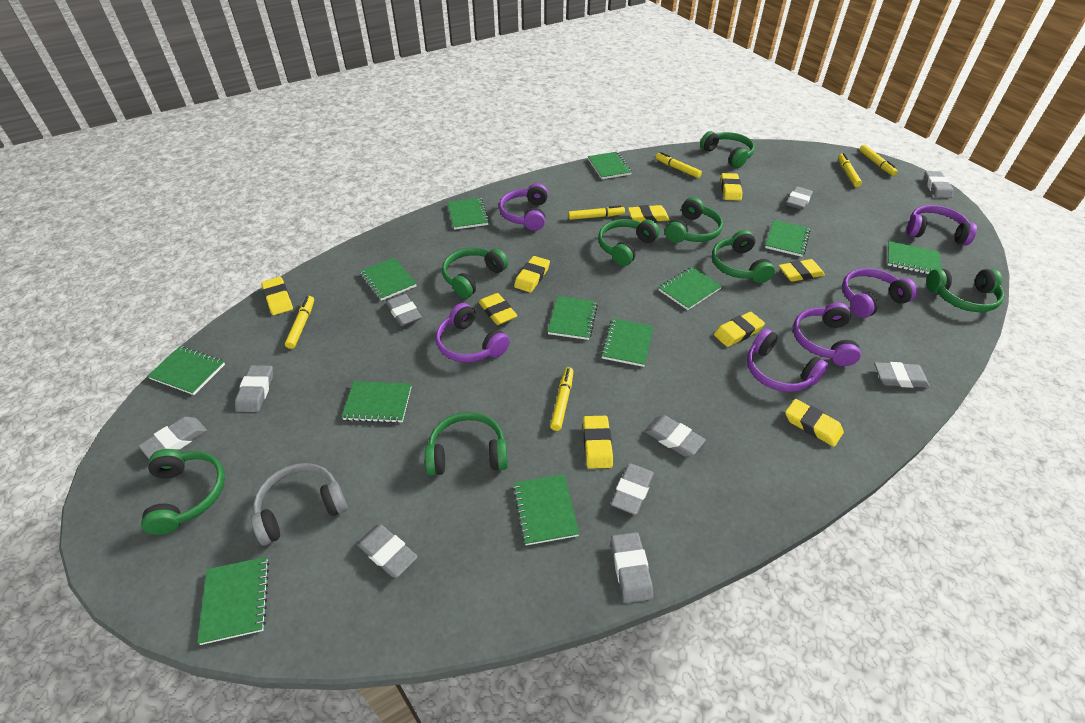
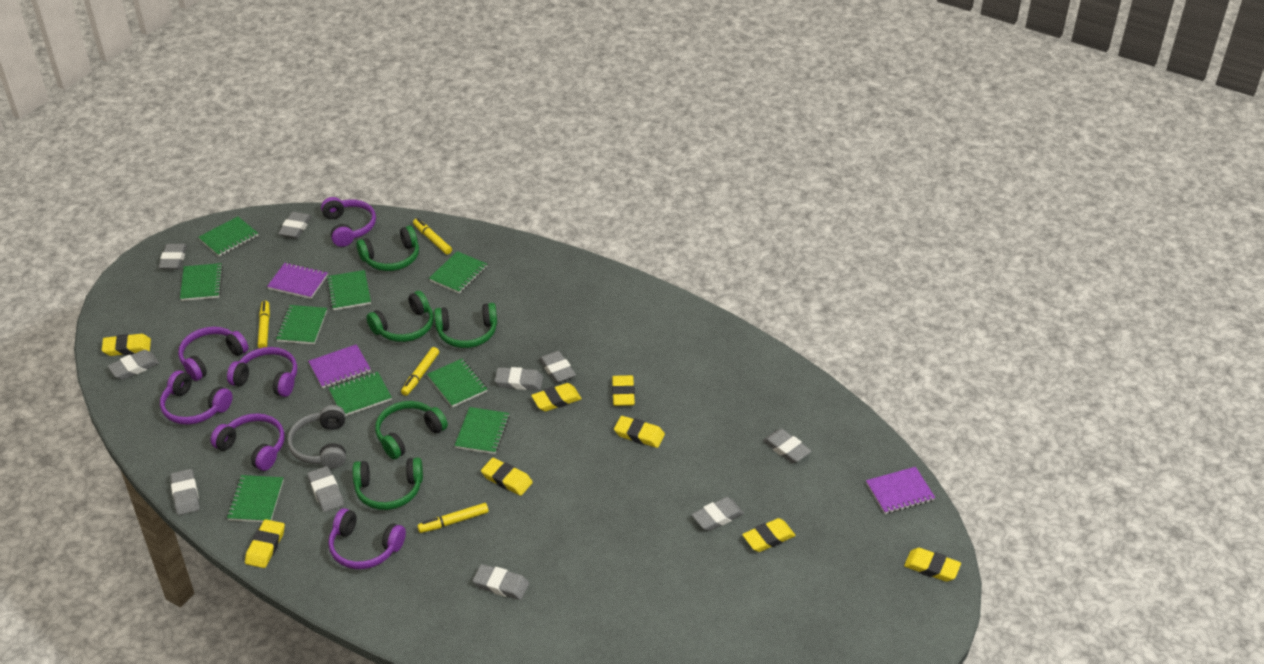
green headphones: [141,449,225,535] [425,412,508,476] [442,248,508,298] [598,219,660,266] [665,197,723,243] [700,131,755,168] [712,230,775,283] [926,269,1004,312] = 8 -> [352,458,423,510] [356,226,419,271] [367,291,434,342] [375,401,448,459] [434,303,497,348] = 5
green notebook: [147,346,225,395] [197,557,269,645] [342,381,412,423] [360,257,417,301] [447,197,489,230] [513,474,580,545] [547,296,598,340] [588,152,632,179] [601,318,654,367] [658,267,722,310] [765,220,810,257] [887,241,941,274] = 12 -> [180,263,223,301] [198,216,258,256] [227,475,284,522] [276,305,327,344] [326,270,371,310] [329,372,392,416] [427,359,487,407] [429,251,487,294] [454,407,510,454] = 9
purple notebook: none = 0 -> [267,263,328,299] [308,344,371,388] [866,467,935,514] = 3
yellow eraser: [261,277,293,315] [479,293,517,325] [514,256,550,292] [583,416,613,469] [628,205,670,222] [714,312,765,347] [721,173,743,201] [779,259,825,282] [785,399,844,447] = 9 -> [102,334,151,356] [245,519,285,568] [481,458,533,496] [531,383,582,412] [612,375,635,406] [614,416,665,448] [742,518,796,552] [904,548,961,582] = 8
yellow marker: [285,296,314,349] [550,367,574,431] [568,205,625,220] [655,152,702,178] [838,153,862,187] [859,145,898,176] = 6 -> [258,301,270,348] [401,347,439,396] [413,218,452,255] [417,503,489,533] = 4

